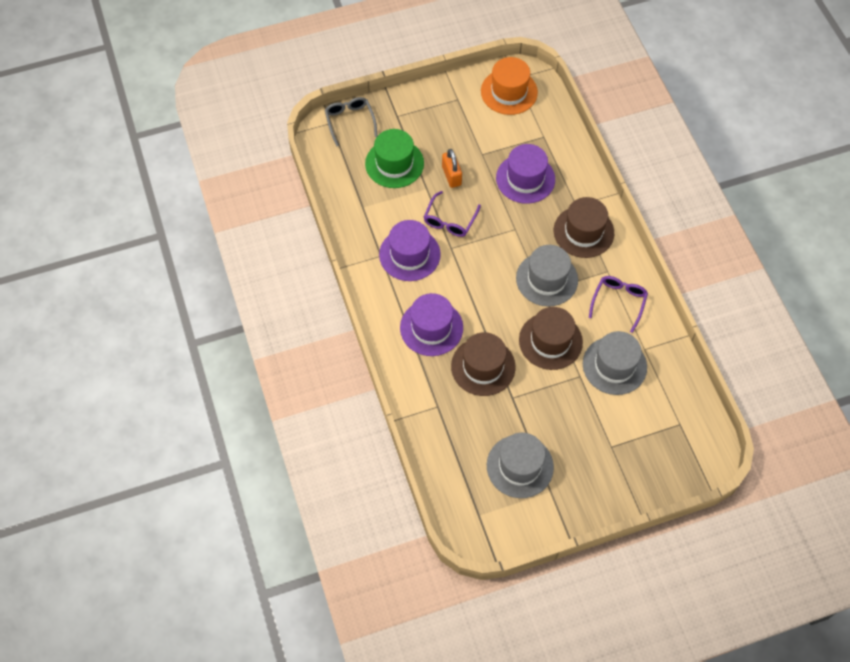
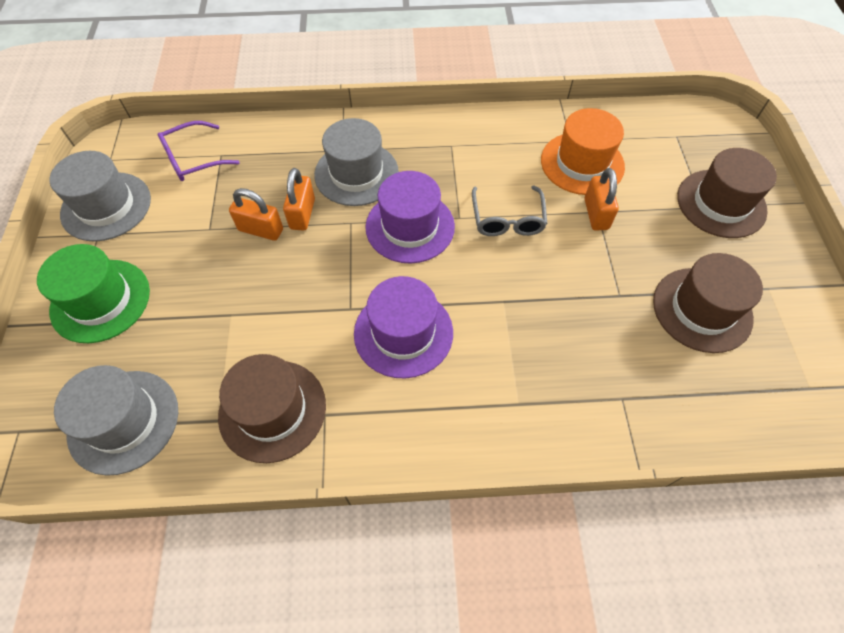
orange padlock: [442,149,462,188] = 1 -> [229,188,283,241] [283,168,315,231] [584,168,619,230] = 3
purple glasses: [424,191,481,237] [589,276,648,333] = 2 -> [158,121,239,181] = 1
purple hat: [379,220,441,281] [400,293,463,356] [496,144,555,204] = 3 -> [354,276,453,379] [365,171,455,263] = 2

